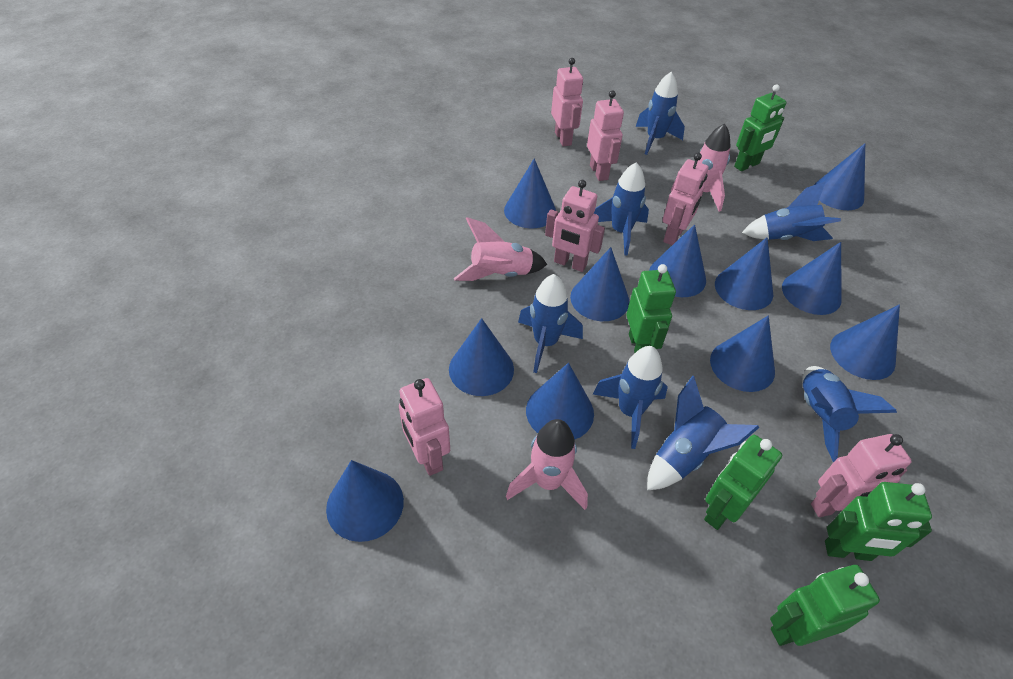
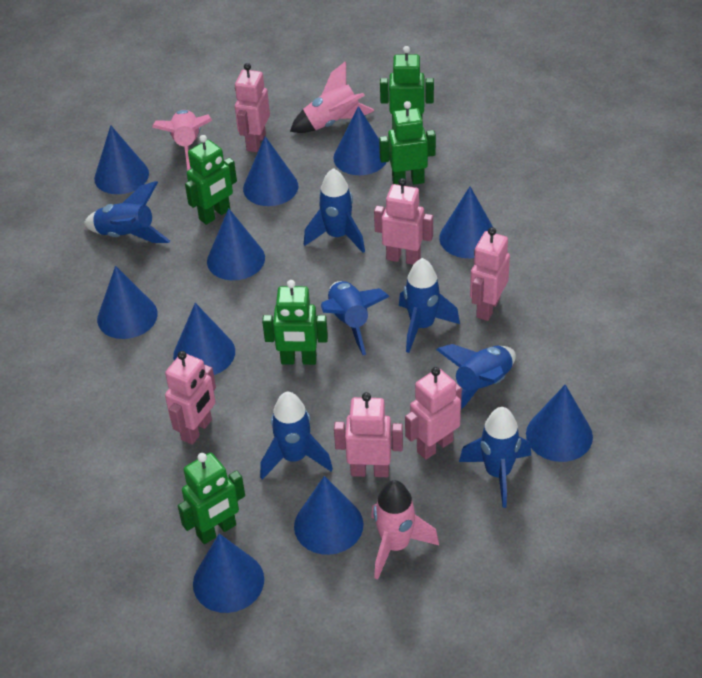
blue cone: [326,460,404,542] [449,318,514,396] [504,158,556,229] [526,363,594,440] [570,247,630,321] [649,224,706,297] [710,315,775,392] [715,237,773,310] [782,242,842,315] [814,143,865,210] [830,304,900,380] = 11 -> [94,125,149,194] [97,266,158,339] [173,303,235,375] [193,533,264,613] [207,208,265,280] [243,136,298,206] [294,476,363,555] [333,106,386,175] [439,187,497,258] [526,384,593,462] = 10

